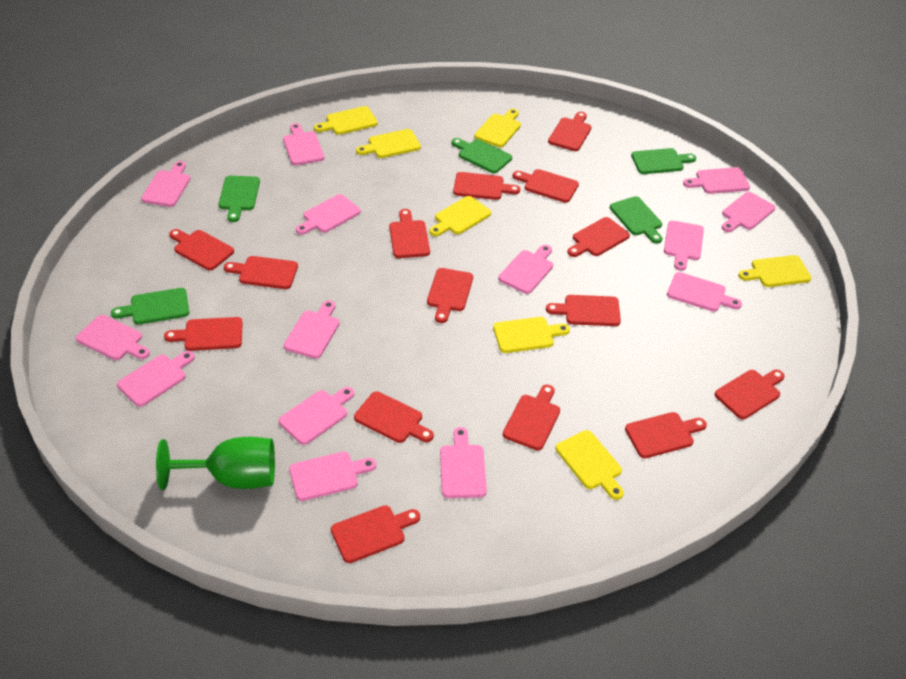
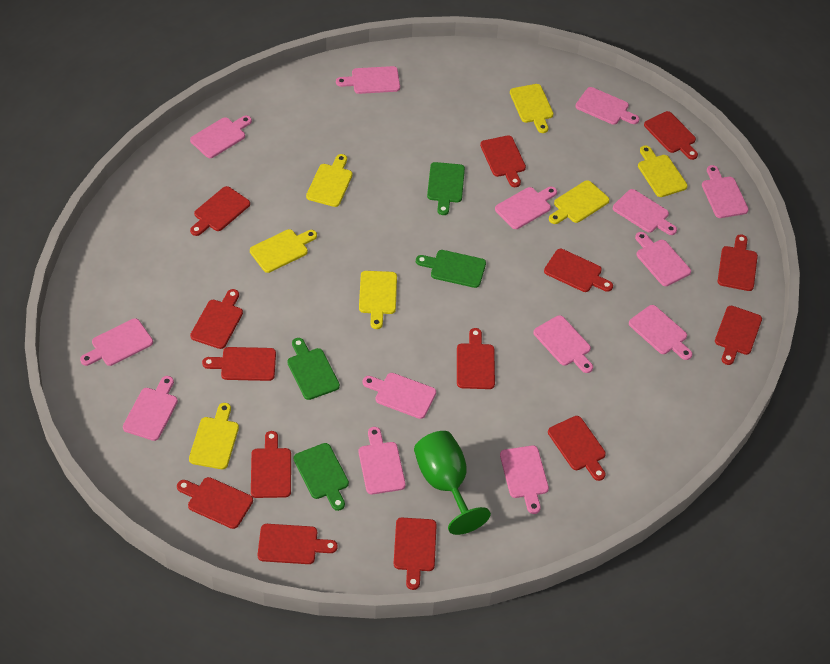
green cutting board: [111,288,189,325] [218,176,260,222] [452,138,512,173] [610,196,662,244] [631,148,696,174] = 5 -> [287,338,340,400] [294,443,349,511] [416,250,486,288] [427,162,465,215] = 4
red cutting board: [164,317,243,351] [169,229,234,271] [224,256,298,289] [331,505,420,563] [354,391,434,443] [389,209,430,258] [427,268,473,323] [453,172,520,200] [503,385,560,450] [513,169,579,203] [546,295,621,326] [548,112,592,151] [567,217,630,257] [625,412,707,458] [715,370,785,419] = 15 -> [177,477,253,529] [190,186,250,236] [190,289,243,349] [202,347,276,381] [251,431,291,498] [258,524,338,564] [394,518,437,590] [457,328,495,389] [480,135,526,187] [544,249,613,292] [548,416,606,481] [644,111,698,160] [715,306,762,365] [718,234,758,291] = 14

